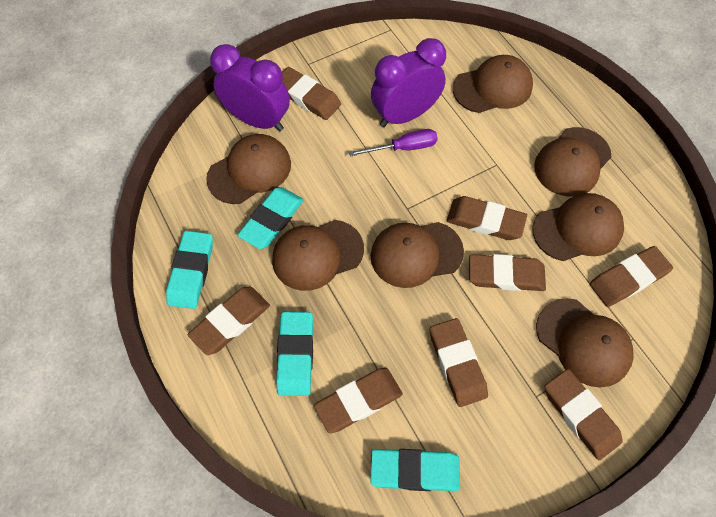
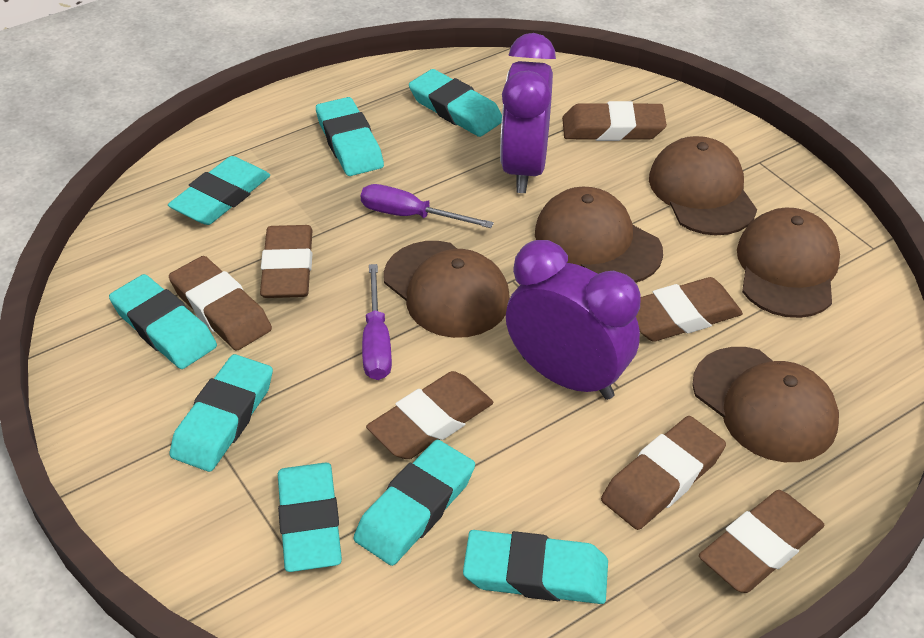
brown cap: [206,134,291,204] [272,220,364,291] [371,222,464,288] [453,55,533,113] [532,193,624,261] [534,127,612,197] [536,298,634,387] = 7 -> [384,241,510,338] [535,186,663,283] [649,136,757,235] [692,347,839,462] [737,207,840,318] = 5
brown eraser: [188,287,270,355] [282,67,341,120] [314,368,403,433] [430,318,488,407] [447,196,527,240] [469,254,546,291] [545,369,623,460] [590,246,673,307] = 8 -> [169,256,272,351] [260,225,313,298] [366,371,493,459] [562,101,667,141] [601,416,726,530] [636,277,743,342] [699,490,824,593] = 7
purple screwdriver: [349,129,438,157] = 1 -> [361,184,494,228] [362,264,392,380] = 2
turquoise eraser: [166,231,213,309] [237,187,304,249] [276,312,313,396] [370,449,460,491] = 4 -> [109,274,217,369] [168,156,270,225] [170,354,273,472] [278,462,342,572] [316,97,384,176] [354,440,475,566] [409,69,502,137] [463,530,608,604] = 8

